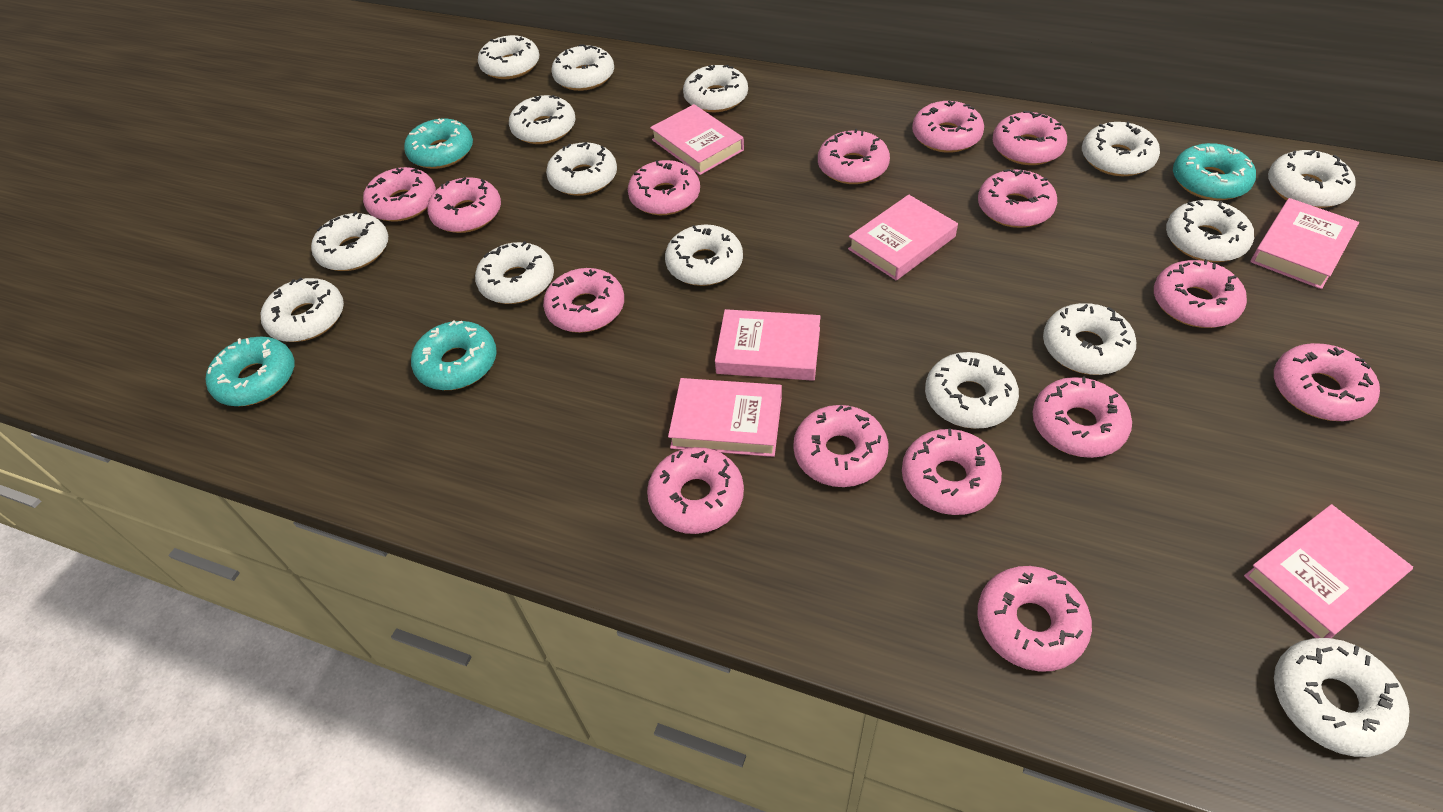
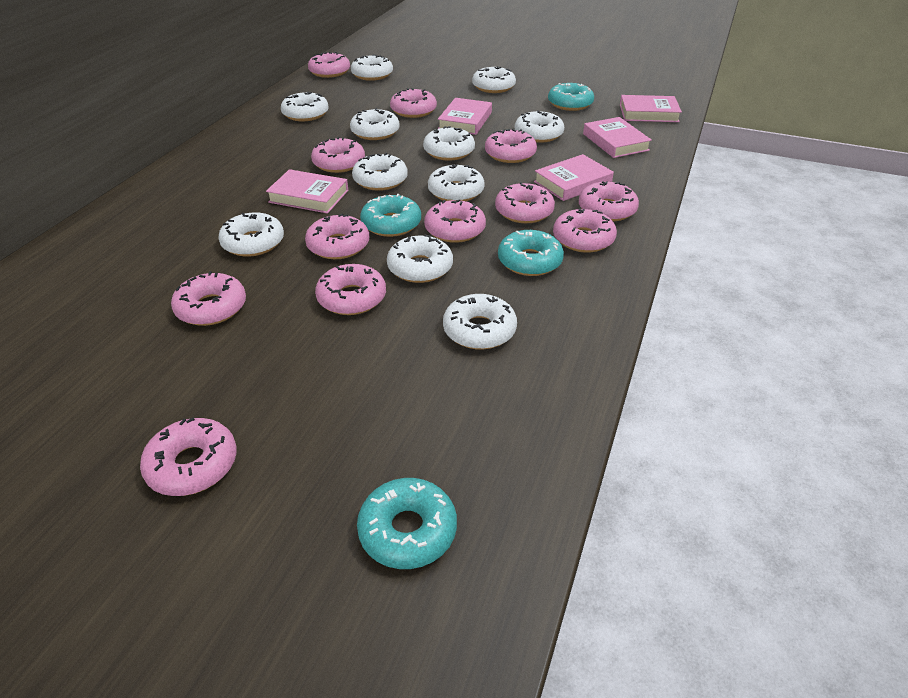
pink book: [650,104,744,175] [668,378,782,457] [715,309,821,381] [848,195,958,280] [1244,504,1413,638] [1251,198,1359,289] = 6 -> [266,169,348,214] [438,98,492,135] [534,154,614,201] [583,117,652,158] [620,95,682,122] = 5
pink donut: [363,167,436,222] [427,177,501,233] [543,268,624,333] [628,160,700,215] [647,447,744,534] [793,405,888,487] [818,129,890,184] [902,428,1002,515] [912,101,984,153] [977,566,1092,672] [978,169,1057,228] [993,111,1067,165] [1033,376,1132,458] [1154,259,1247,328] [1274,343,1380,421] = 15 -> [140,418,237,496] [171,271,246,326] [305,214,369,259] [308,52,350,78] [311,137,365,173] [315,264,386,315] [390,88,437,118] [424,200,486,243] [485,129,537,163] [495,182,555,223] [553,209,617,253] [579,181,639,221] = 12
white donut: [261,278,344,342] [311,211,388,271] [475,241,554,304] [478,35,539,79] [509,95,576,144] [546,142,617,196] [551,45,614,91] [665,225,743,286] [683,65,748,112] [925,352,1019,429] [1043,303,1136,375] [1082,121,1160,176] [1166,200,1254,262] [1268,150,1356,208] [1274,638,1409,757] = 15 -> [218,212,284,257] [281,92,329,121] [350,108,400,140] [351,54,393,81] [352,153,408,191] [387,235,453,283] [423,126,475,161] [428,164,485,201] [443,294,517,350] [472,66,516,93] [515,110,564,143] = 11

